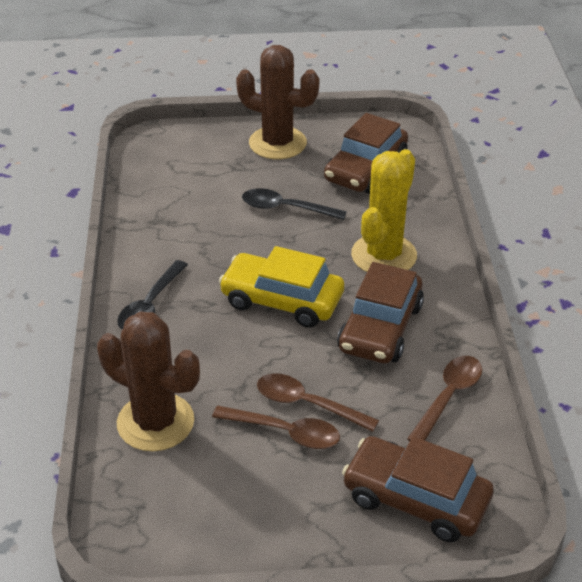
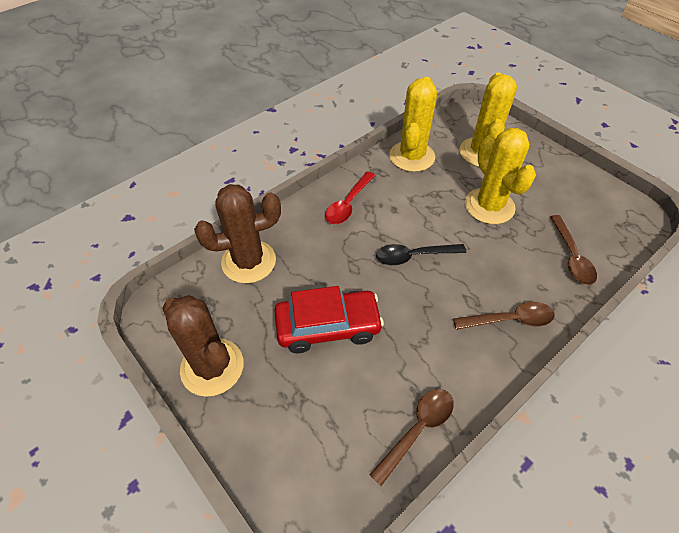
black spoon: [117,260,188,330] [242,188,347,220] = 2 -> [376,244,466,265] = 1
brown car: [324,113,408,194] [337,262,424,363] [342,436,494,542] = 3 -> none = 0
red car: none = 0 -> [274,286,384,353] = 1
red spoon: none = 0 -> [325,171,375,224] = 1
yellow cactus: [351,149,417,272] = 1 -> [389,77,437,172] [459,72,517,167] [465,128,536,224] = 3
yellow car: [219,246,344,328] = 1 -> none = 0

